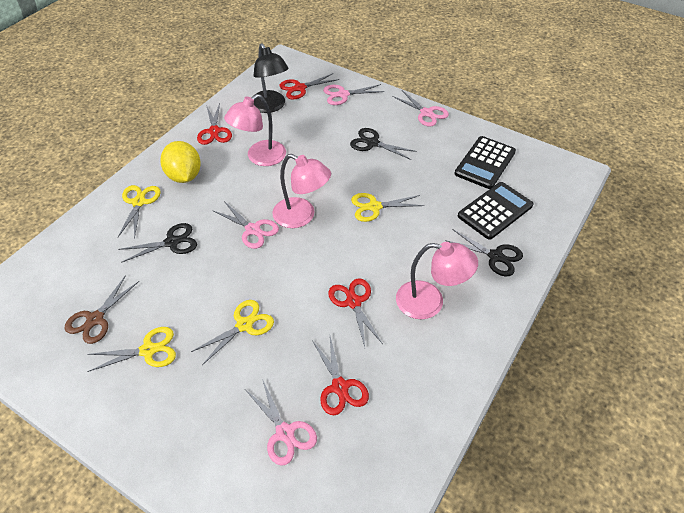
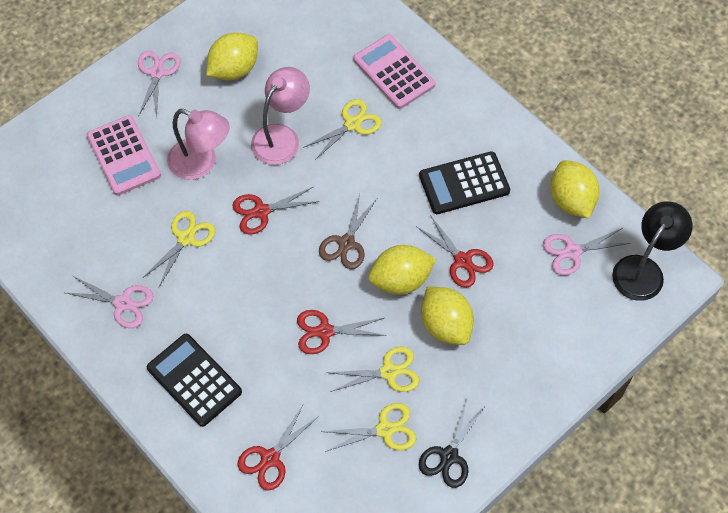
black scissors: [119,223,197,263] [350,128,417,160] [445,229,523,276] = 3 -> [419,400,485,488] = 1
pink calculator: none = 0 -> [87,115,161,195] [353,35,435,109] = 2
pink lamp: [224,94,286,166] [272,154,331,228] [396,242,478,319] = 3 -> [167,109,229,180] [251,67,310,165] = 2
pink scissors: [212,201,279,249] [246,379,317,466] [323,84,384,105] [392,90,449,127] = 4 -> [66,276,153,328] [138,51,181,119] [543,227,631,275] = 3
yellow lemon: [160,141,201,183] = 1 -> [206,32,258,81] [368,245,436,295] [421,286,474,345] [550,160,600,219] = 4

